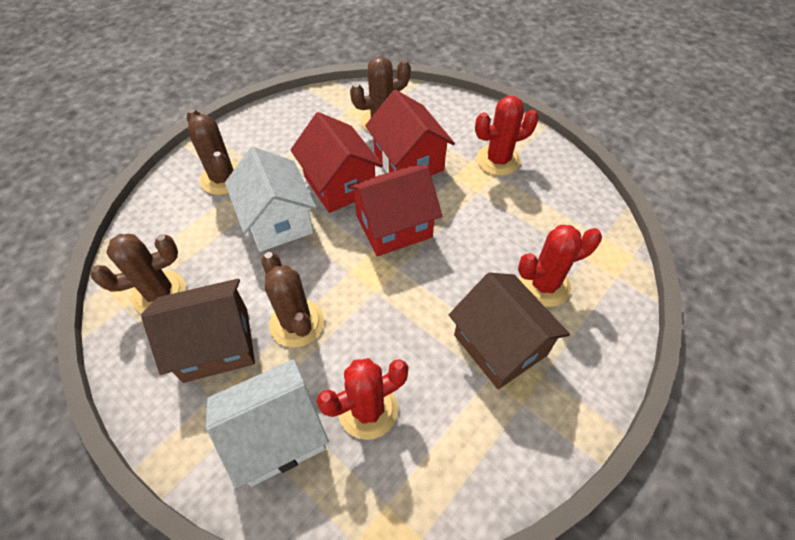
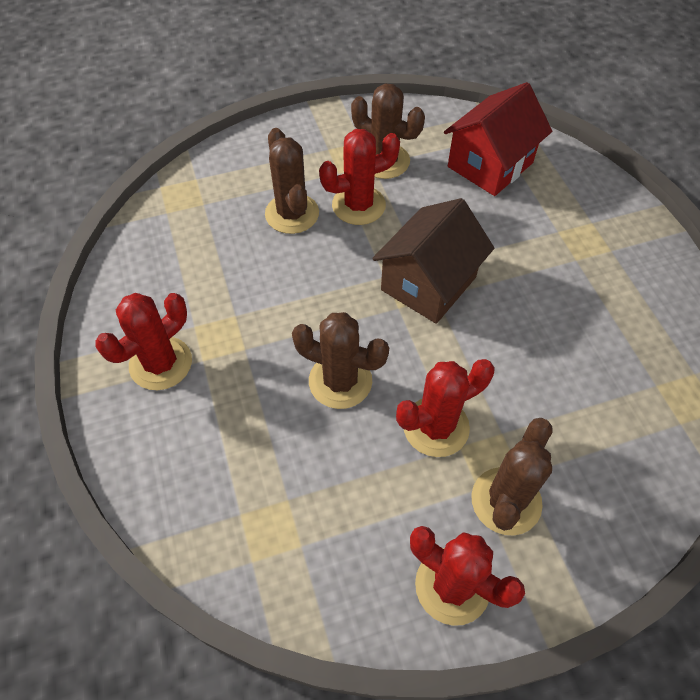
brown house: [141,279,255,383] [449,272,570,389] = 2 -> [372,198,494,324] = 1
red cactus: [317,358,408,440] [475,96,539,176] [518,225,602,307] = 3 -> [95,293,192,390] [319,129,400,225] [396,359,495,457] [410,526,525,626] = 4
red house: [291,112,383,213] [348,165,442,256] [365,90,455,176] = 3 -> [444,82,552,196] = 1
white house: [206,359,329,489] [225,147,317,252] = 2 -> none = 0

